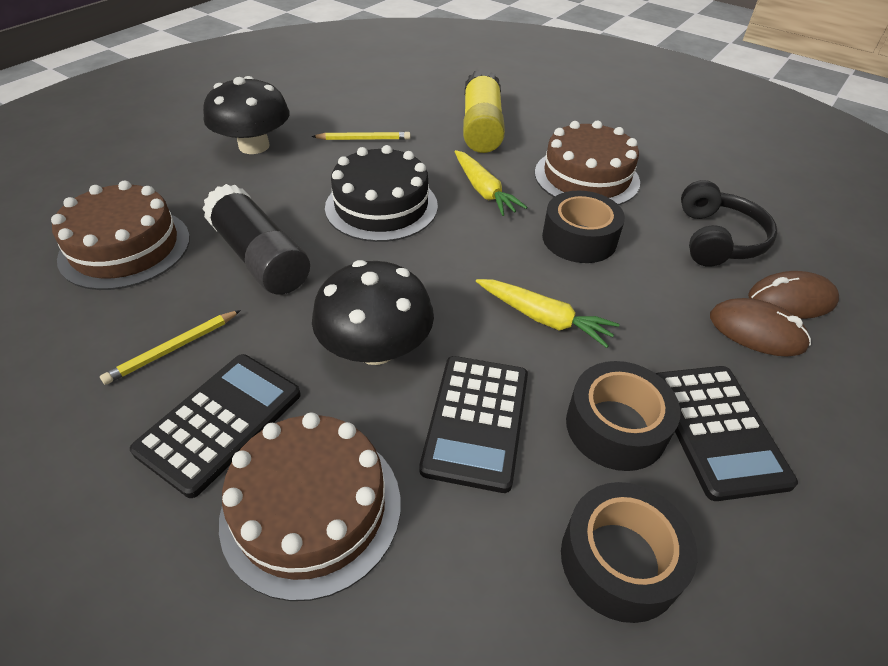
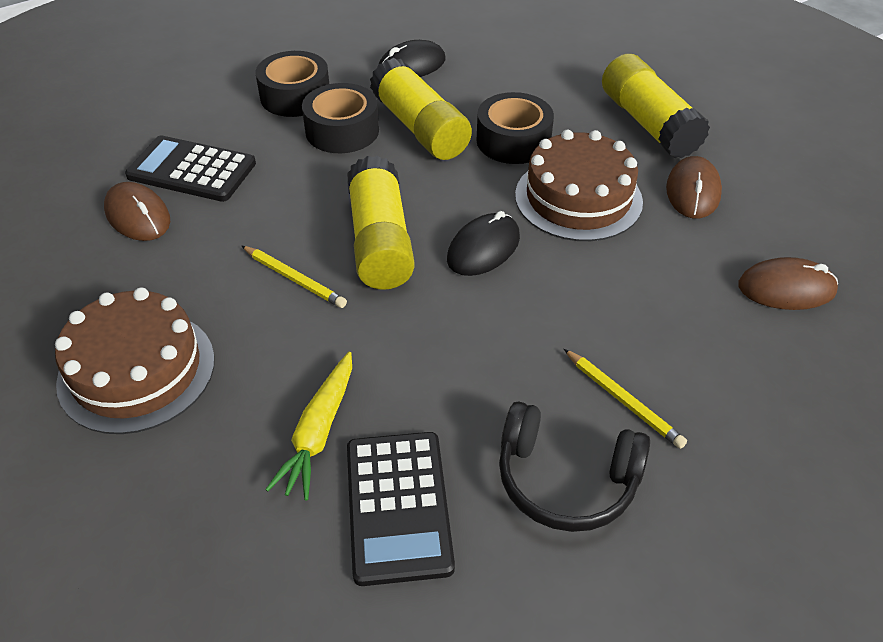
black cake: [325,145,438,242] = 1 -> none = 0
black calculator: [130,354,301,498] [419,356,528,493] [655,366,798,501] = 3 -> [125,135,256,202] [347,432,455,586] = 2
black glue stick: [202,184,310,295] = 1 -> none = 0
black mouse: none = 0 -> [379,40,446,77] [447,211,520,276] = 2
black mushroom: [203,76,290,154] [312,260,434,365] = 2 -> none = 0
brown cake: [51,180,190,290] [219,412,401,601] [535,121,640,205] = 3 -> [55,288,215,434] [515,130,643,241] = 2
brown mouse: [710,298,811,357] [748,271,839,319] = 2 -> [104,182,170,241] [666,156,722,219] [738,257,838,310] = 3
yellow carrot: [455,150,528,216] [476,279,620,348] = 2 -> [265,352,352,501] = 1
yellow glue stick: [463,69,505,153] = 1 -> [347,156,415,290] [370,57,472,160] [602,54,710,159] = 3

